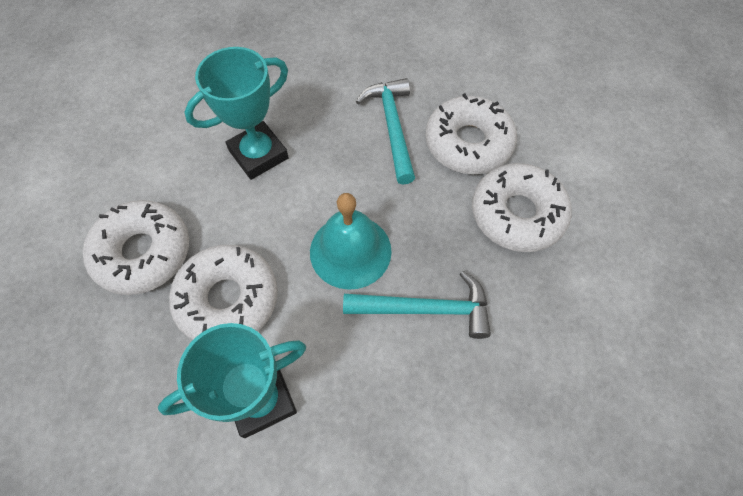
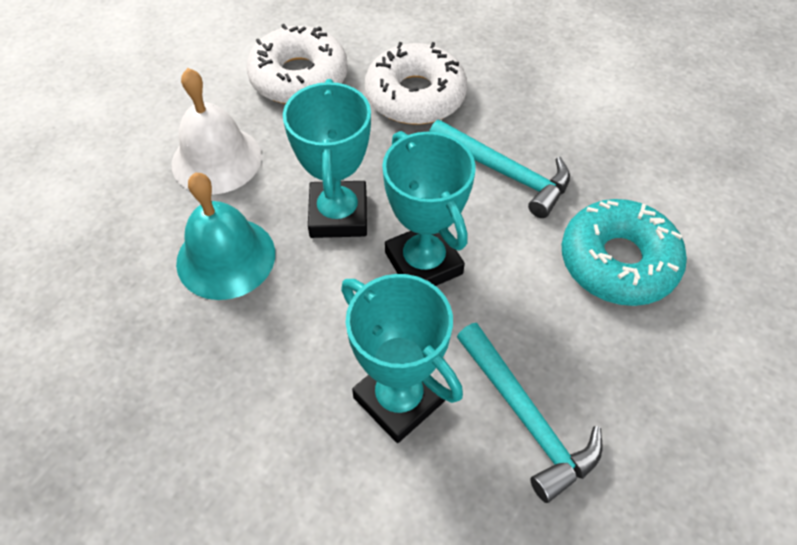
turquoise donut: none = 0 -> [562,199,687,306] = 1
turquoise trophy: [158,323,306,438] [184,47,289,180] = 2 -> [283,79,371,238] [341,274,463,443] [382,131,476,286] = 3
white bell: none = 0 -> [172,68,262,195] = 1
white donut: [83,200,189,295] [169,245,278,340] [425,93,517,174] [472,163,572,252] = 4 -> [247,24,348,104] [365,42,467,125] = 2

